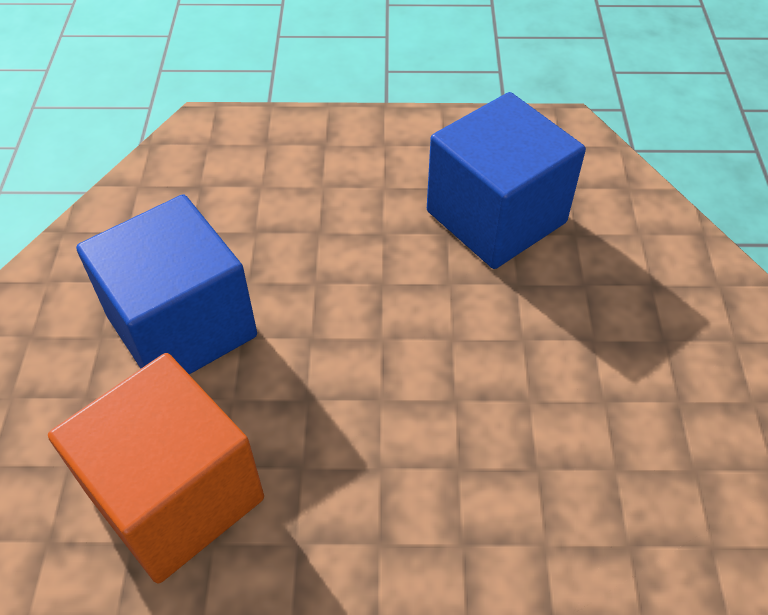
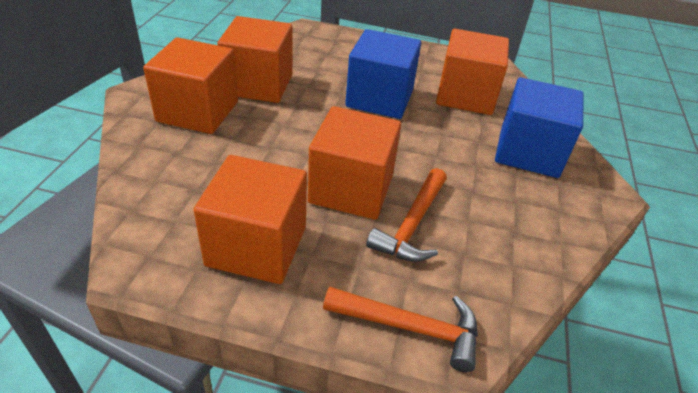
orange cube: [48,353,264,584] = 1 -> [143,37,238,134] [194,155,307,284] [217,16,293,103] [308,106,401,220] [436,29,509,115] = 5
orange hammer: none = 0 -> [323,287,478,372] [366,168,447,262] = 2

